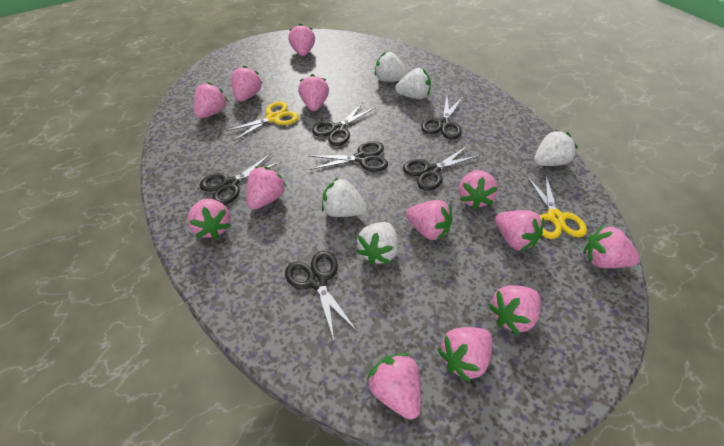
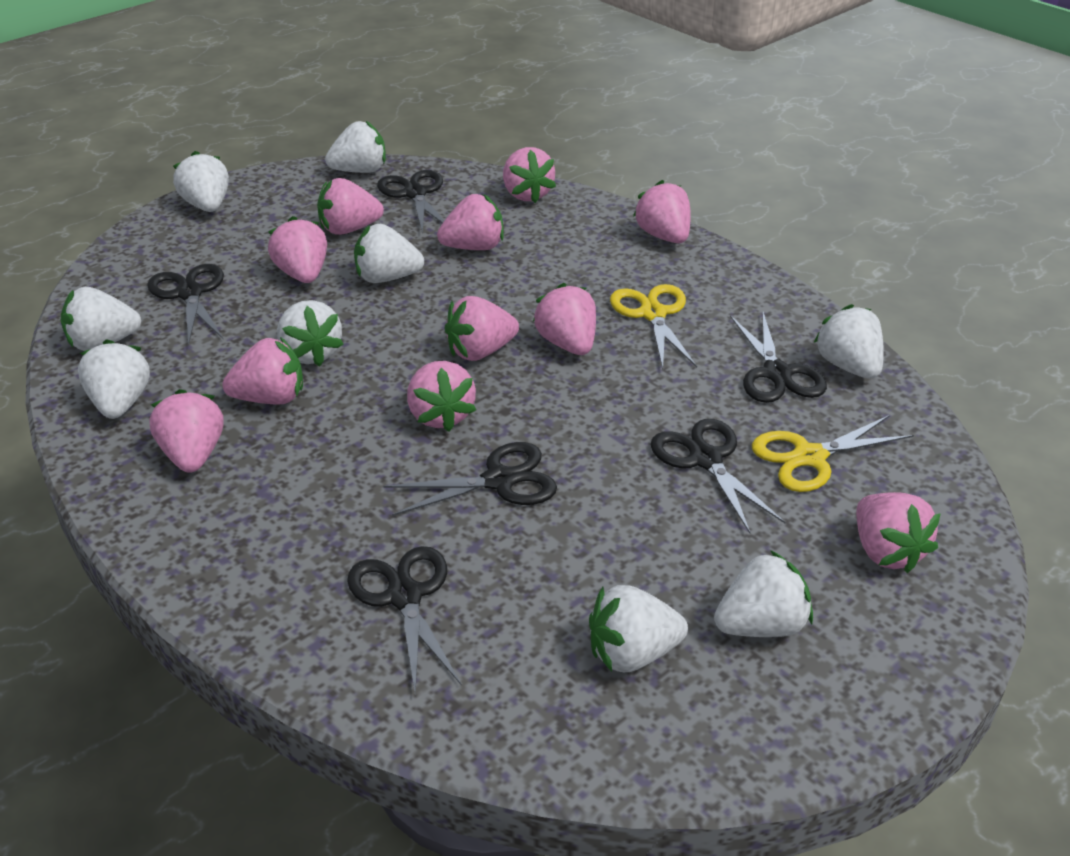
pink strawberry: [187,199,231,239] [194,82,228,118] [231,66,263,102] [246,167,287,210] [288,24,315,56] [298,74,329,111] [367,353,421,420] [406,200,453,241] [438,327,492,382] [459,170,498,210] [489,285,541,335] [495,210,544,251] [583,225,640,268] = 13 -> [149,389,223,473] [222,337,303,405] [268,216,327,283] [317,178,384,235] [407,361,476,432] [437,194,504,250] [444,296,519,361] [503,147,556,203] [533,283,596,355] [633,180,691,243] [856,492,940,573] = 11
white strawberry: [322,177,367,217] [356,222,398,265] [375,52,408,82] [395,68,431,99] [534,130,578,166] = 5 -> [61,287,141,351] [78,339,150,419] [173,151,229,212] [277,300,344,367] [325,121,386,173] [354,224,424,283] [589,585,688,672] [714,550,813,637] [814,304,884,379] = 9

